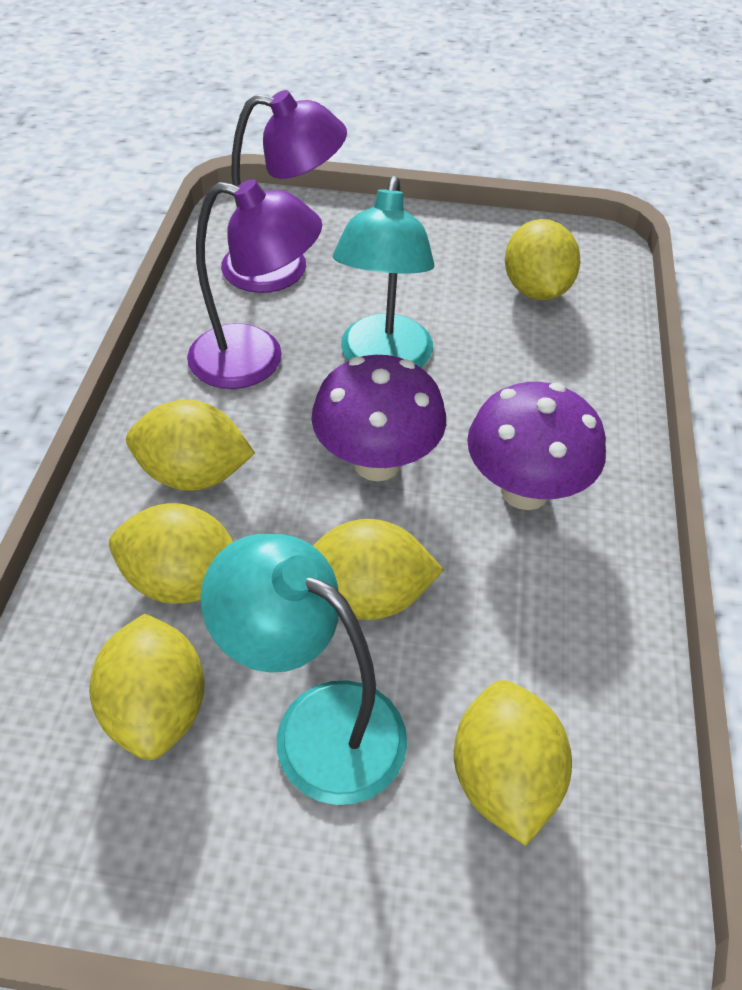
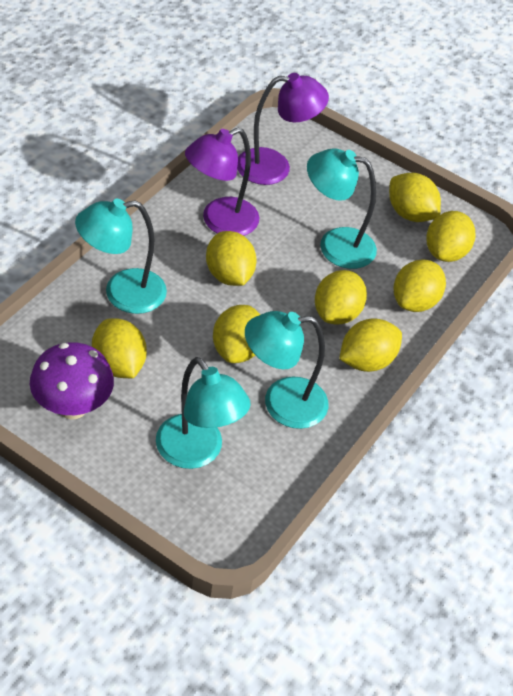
purple mushroom: [311,355,446,481] [467,382,606,510] = 2 -> [30,342,114,419] = 1
turquoise lamp: [200,534,407,805] [333,176,434,368] = 2 -> [75,199,167,314] [156,357,250,469] [245,311,329,429] [307,148,377,269] = 4
yellow lemon: [89,614,205,760] [109,503,233,604] [126,400,255,491] [313,519,444,620] [454,680,572,846] [505,219,580,300] = 6 -> [92,318,147,378] [206,231,257,286] [213,305,260,363] [315,270,367,325] [339,319,402,372] [389,173,441,222] [393,259,446,312] [426,211,475,262] = 8

